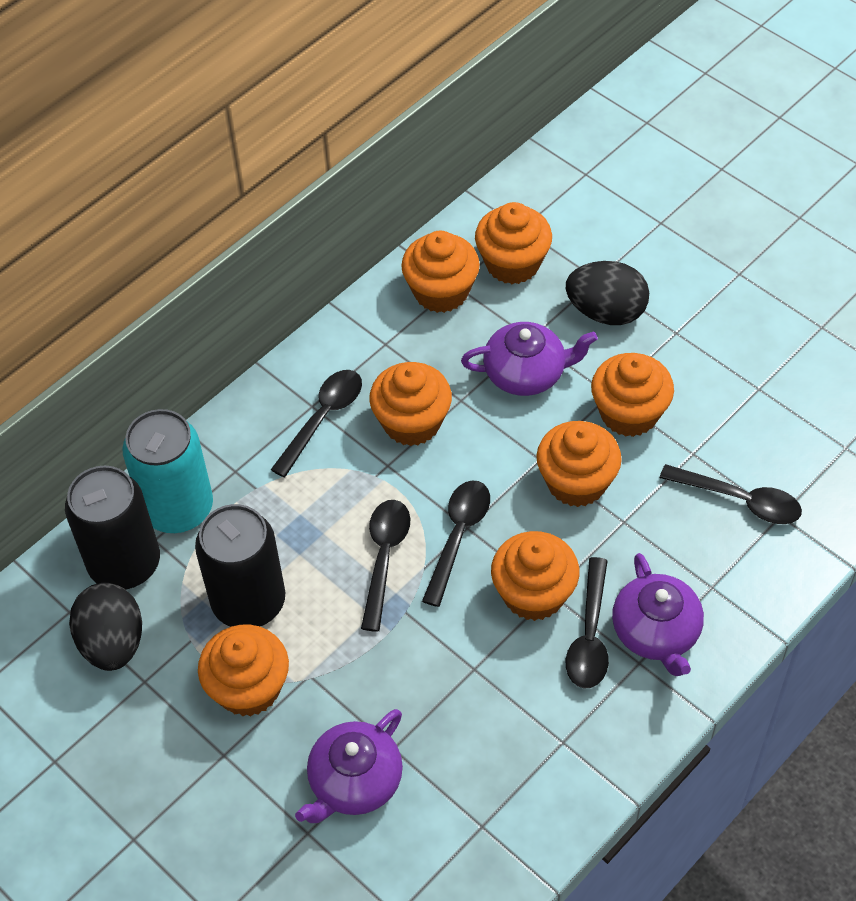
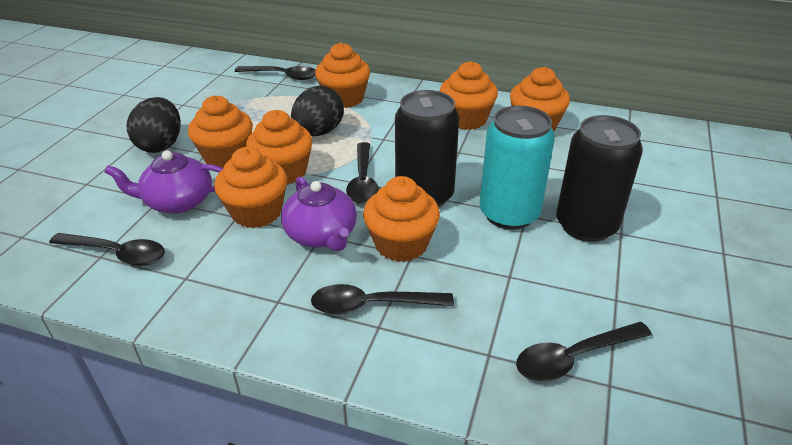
purple teapot: [295,709,403,823] [461,322,598,396] [612,553,704,676] = 3 -> [104,151,223,213] [281,177,357,251] = 2

